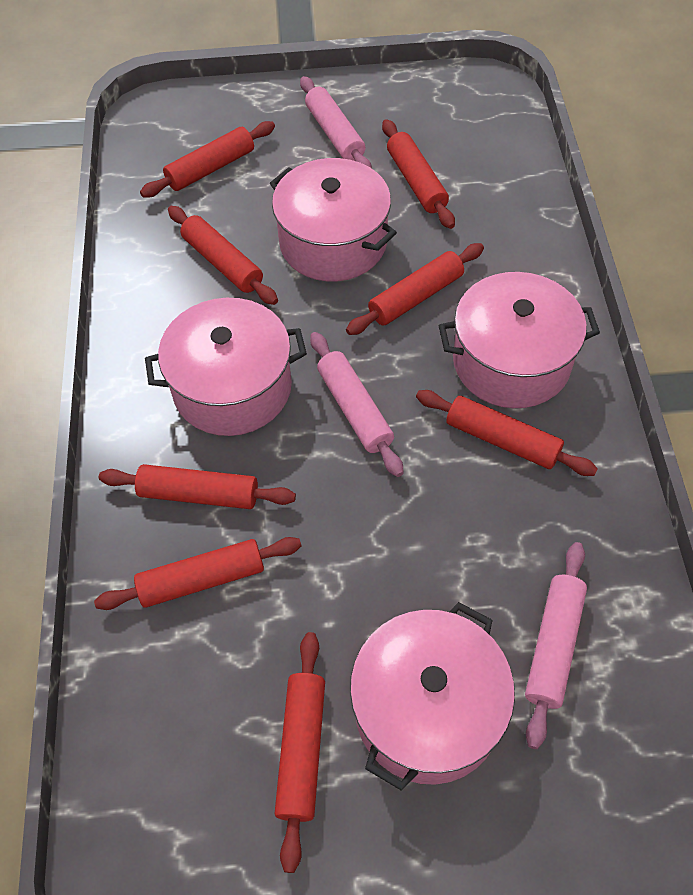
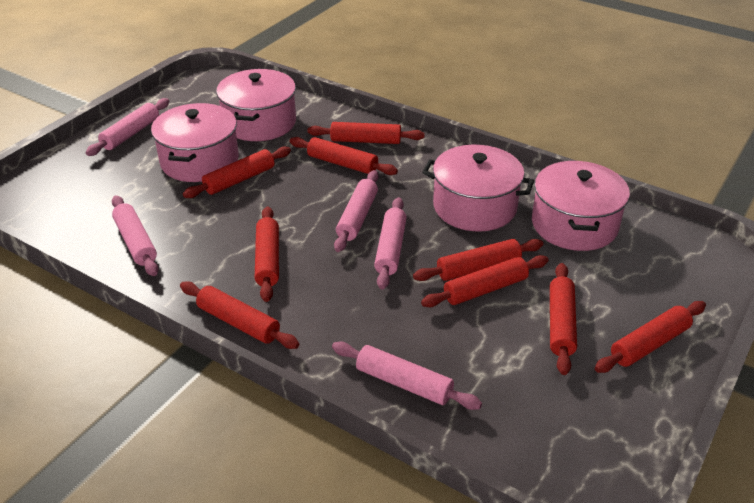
pink rolling pin: [300,76,372,168] [310,332,404,477] [525,542,587,749] = 3 -> [86,98,169,156] [112,196,158,276] [332,341,482,410] [334,170,379,252] [374,197,407,289] = 5
red rolling pin: [94,537,301,610] [99,464,296,509] [140,121,275,198] [168,206,278,305] [275,632,325,873] [346,243,484,335] [382,119,455,229] [416,390,598,476] = 8 -> [180,281,299,349] [183,146,291,198] [255,206,279,302] [290,137,398,175] [307,122,425,144] [413,239,543,281] [421,255,549,307] [550,263,577,375] [595,301,706,373] = 9

